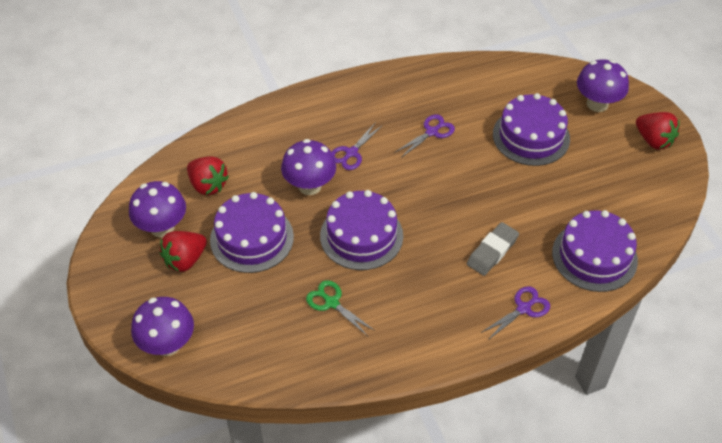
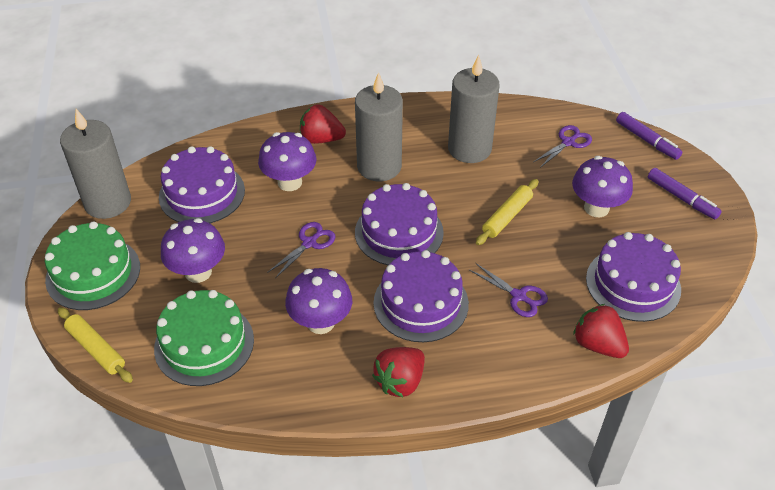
green cake: none = 0 -> [45,221,140,310] [154,290,254,386] = 2
green scissors: [306,280,375,335] = 1 -> none = 0
grey candle: none = 0 -> [60,109,131,219] [355,72,403,181] [448,55,500,163] = 3
grey eraser: [467,222,519,276] = 1 -> none = 0
purple marker: none = 0 -> [616,112,682,160] [648,168,722,219] = 2
yellow rolling pin: none = 0 -> [58,307,133,383] [476,179,538,245] = 2

